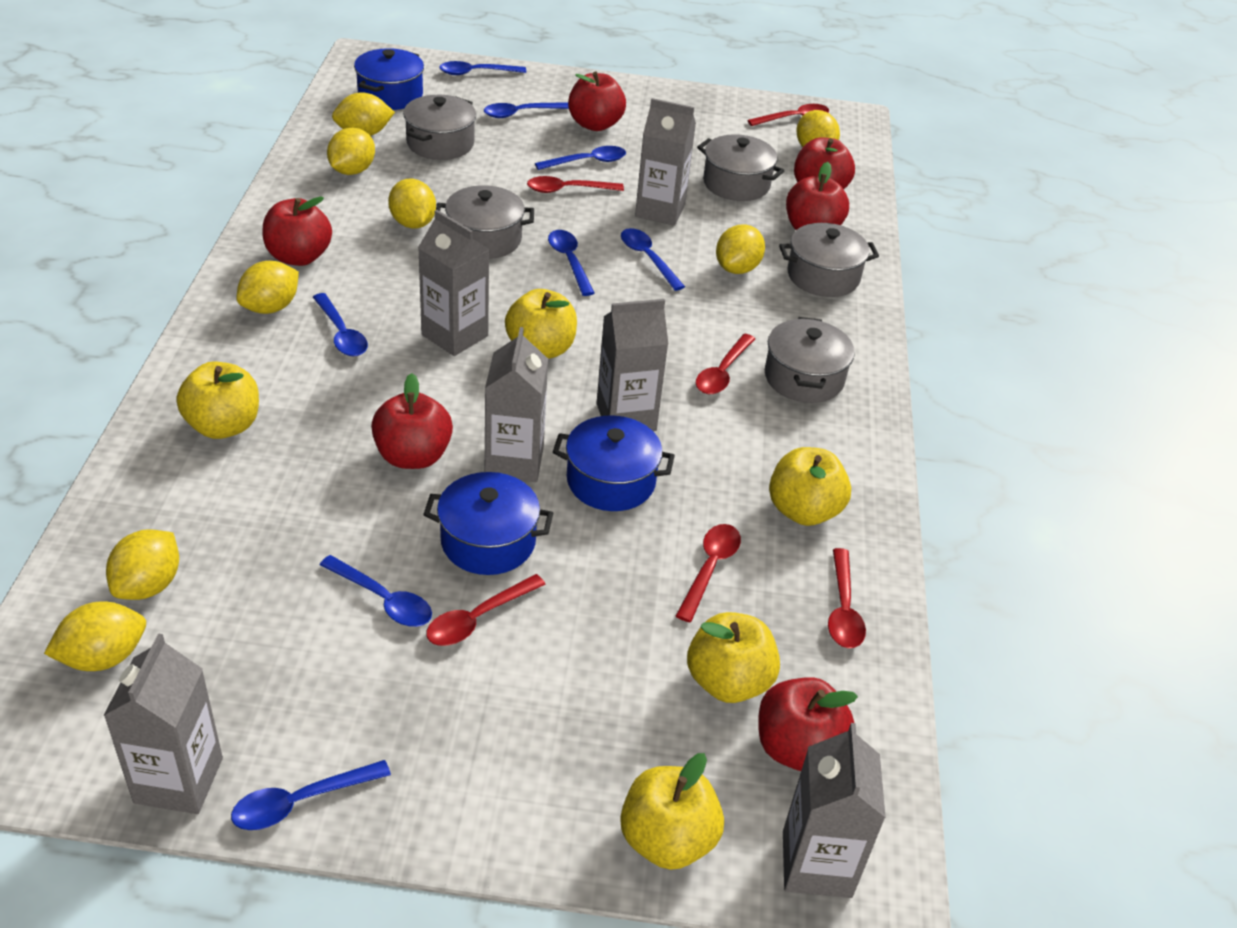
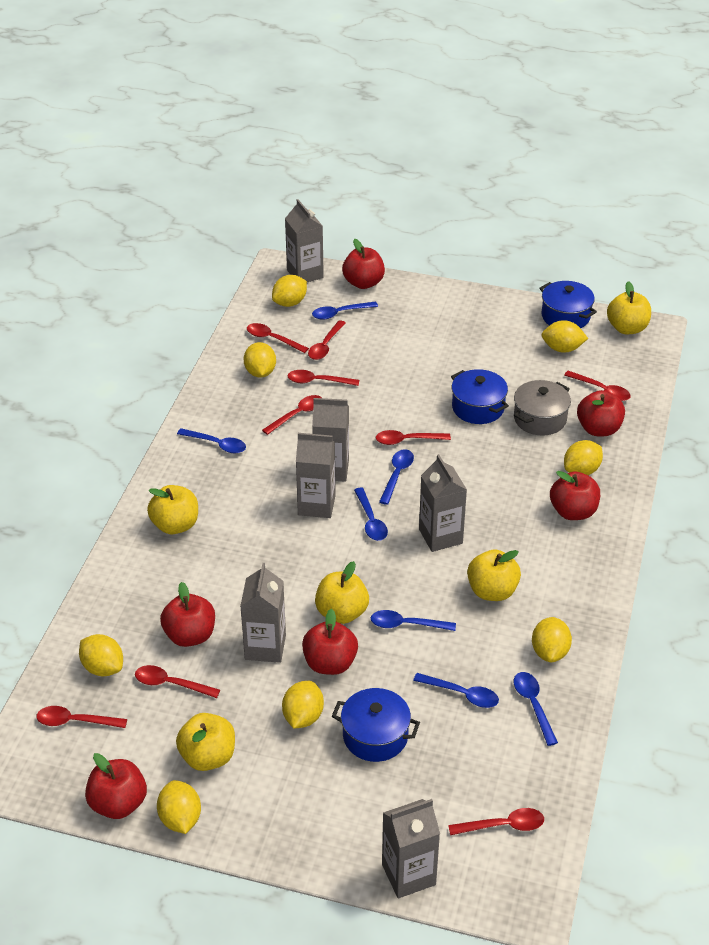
blue spoon: [231,760,391,830] [313,293,368,357] [320,555,432,627] [439,61,526,75] [484,102,569,118] [535,146,626,170] [548,230,595,296] [621,228,685,291] = 8 -> [177,428,246,454] [312,301,378,320] [354,488,388,541] [371,610,456,631] [379,449,414,505] [413,673,499,708] [514,672,558,746] = 7
grey pot: [403,95,476,160] [436,185,534,259] [697,134,784,201] [765,317,855,403] [779,223,879,297] = 5 -> [514,380,571,436] = 1
red spoon: [426,574,546,646] [527,176,624,193] [676,524,741,622] [696,334,755,394] [747,104,829,126] [828,548,866,648] = 6 -> [37,706,127,728] [135,665,220,698] [247,323,309,353] [262,395,322,435] [287,370,359,386] [308,320,346,360] [376,430,451,445] [448,808,544,835] [564,371,631,401] = 9

